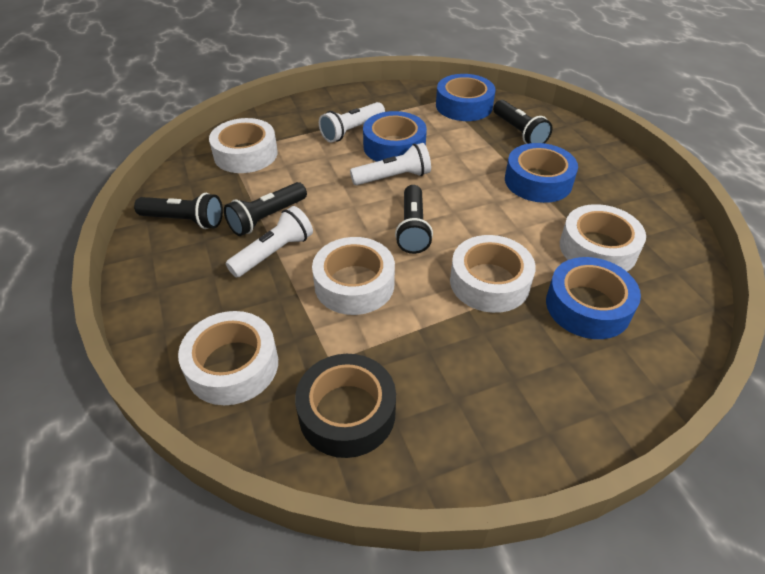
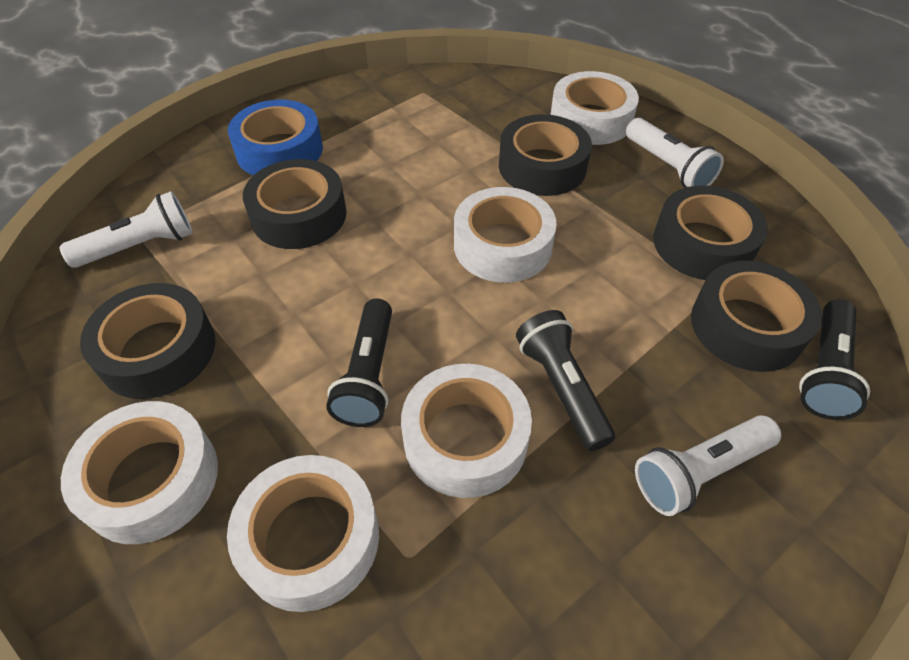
black flashlight: [134,193,223,229] [224,182,307,236] [395,185,433,254] [493,100,552,144] = 4 -> [326,298,392,427] [516,310,615,451] [799,299,870,420] = 3
black tape: [295,354,396,458] = 1 -> [80,283,215,399] [243,159,347,249] [499,114,592,196] [653,186,768,280] [691,261,822,372] = 5
blue tape: [363,111,427,162] [436,74,496,121] [505,143,578,203] [546,257,641,339] = 4 -> [228,100,323,175] = 1

